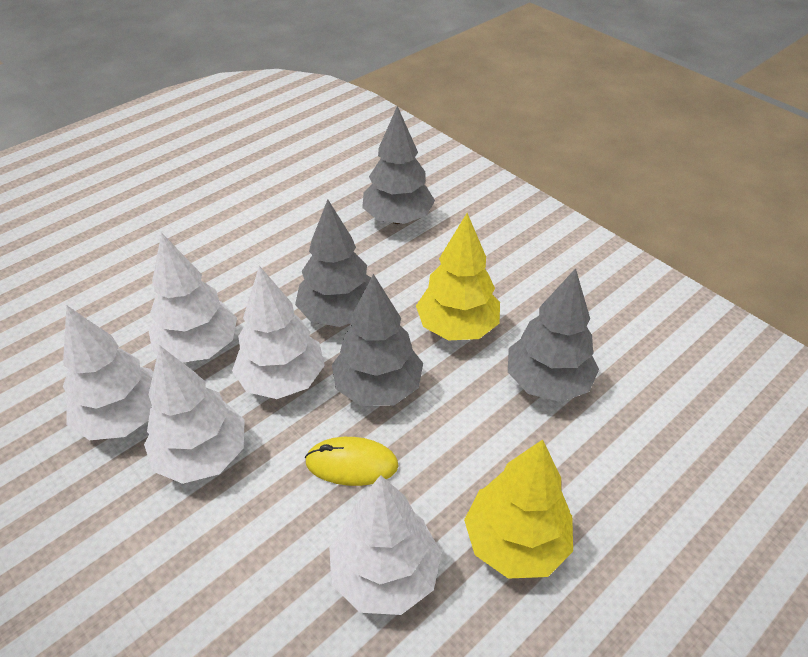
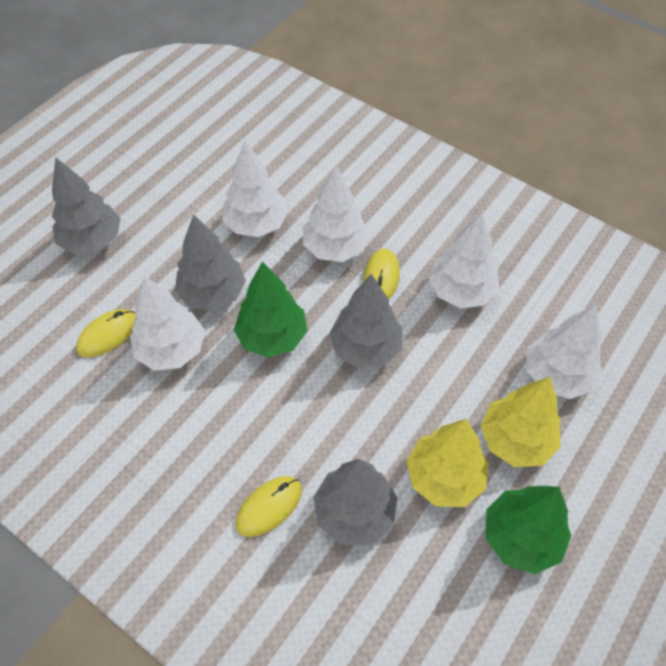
green tree: none = 0 -> [234,262,307,358] [485,486,571,574] = 2
yellow mouse: [305,437,398,486] = 1 -> [76,309,136,358] [236,476,302,537] [363,249,400,299] = 3

